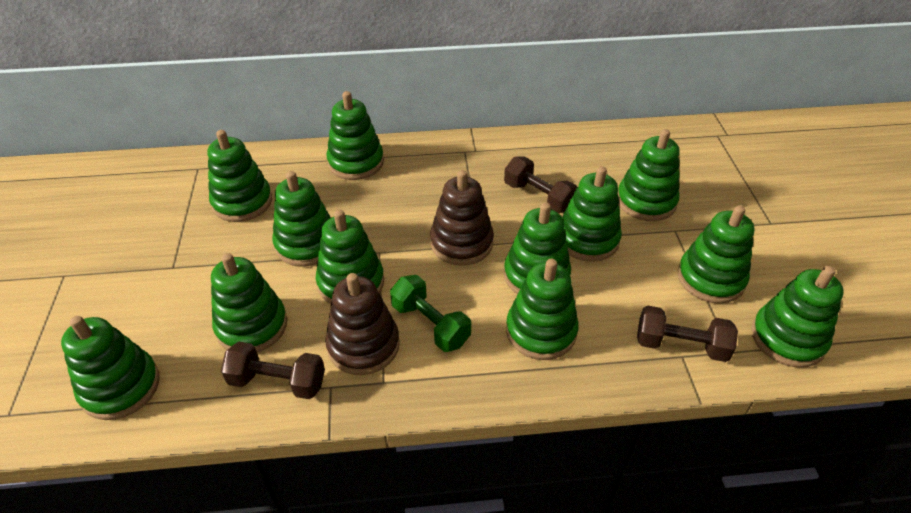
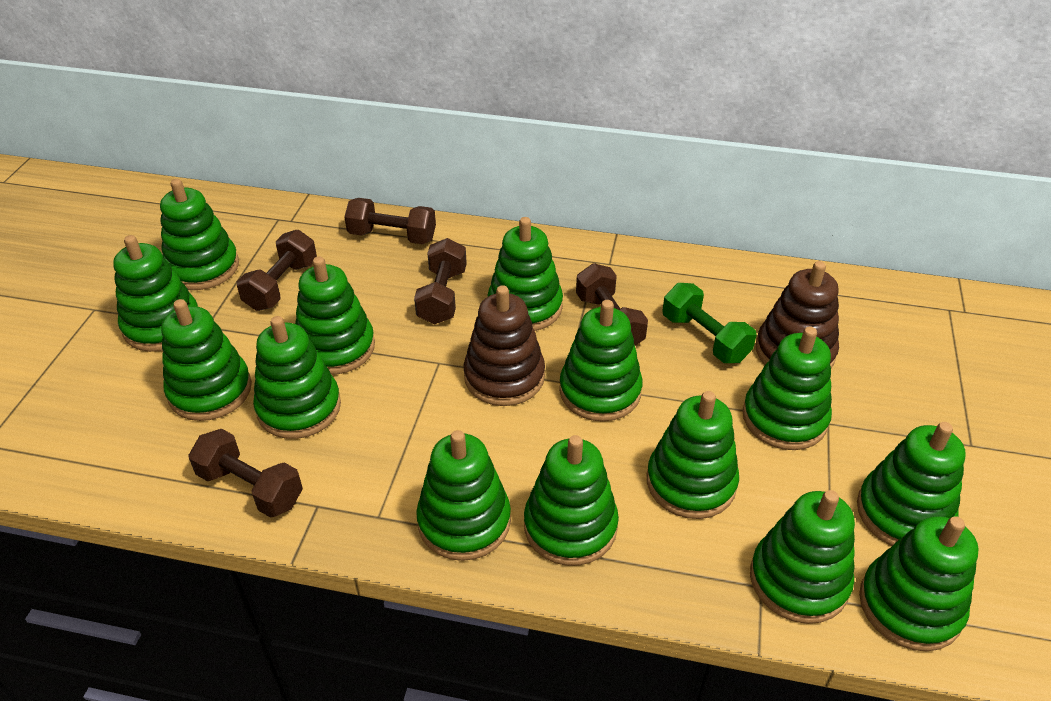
brown dumbbell: [221,342,325,399] [504,157,577,213] [637,306,738,362] = 3 -> [188,429,303,518] [237,230,317,311] [344,198,436,244] [414,238,467,325] [576,263,648,346] = 5
green stacking toy: [61,316,160,420] [208,130,272,222] [211,253,287,352] [272,171,331,267] [316,210,384,304] [327,91,384,180] [504,202,571,294] [506,259,579,360] [562,166,622,262] [618,129,680,221] [677,205,754,304] [751,266,844,368] = 12 -> [113,235,198,352] [160,179,239,290] [161,299,252,421] [253,316,341,439] [295,257,375,375] [416,430,511,561] [487,217,563,331] [524,435,619,566] [559,300,643,422] [647,391,739,519] [743,326,832,450] [750,490,855,624] [857,422,966,546] [859,516,979,651] = 14

